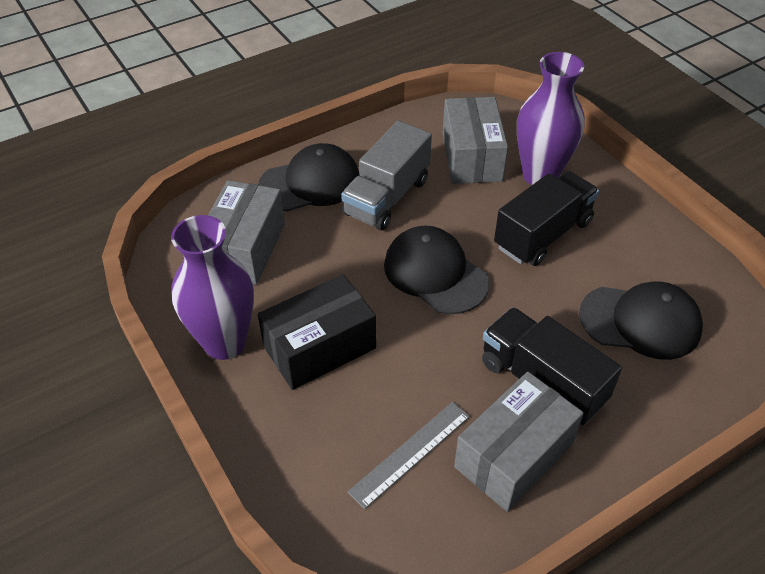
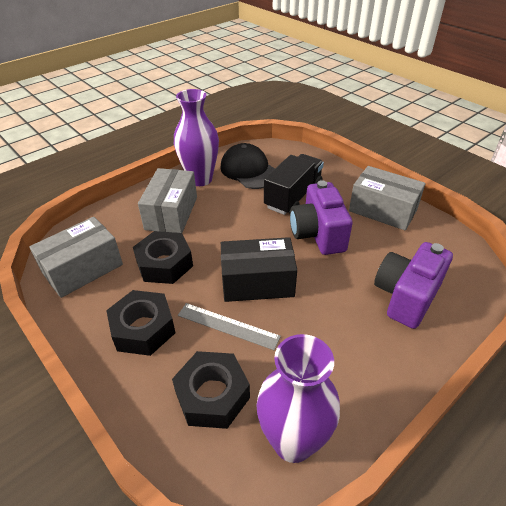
black cap: [258,143,359,211] [384,226,489,314] [579,281,703,360] = 3 -> [220,143,275,189] = 1
black nut: none = 0 -> [106,290,176,356] [133,231,193,284] [172,351,250,429] = 3
black truck: [482,307,622,425] [494,171,599,266] = 2 -> [264,154,324,215] = 1
grey truck: [341,121,432,231] = 1 -> none = 0
purple camera: none = 0 -> [290,180,353,255] [374,242,453,329] = 2

